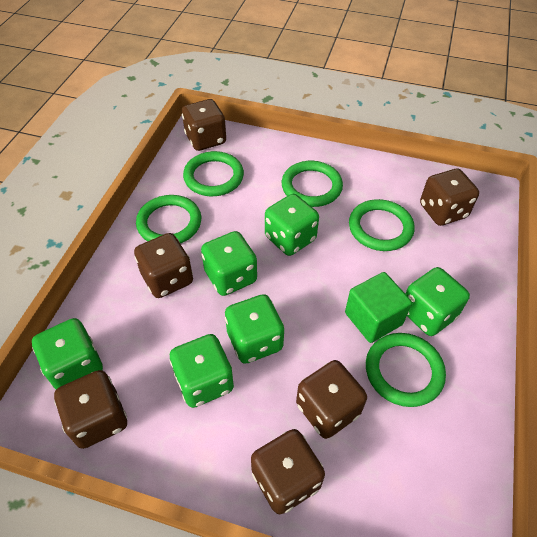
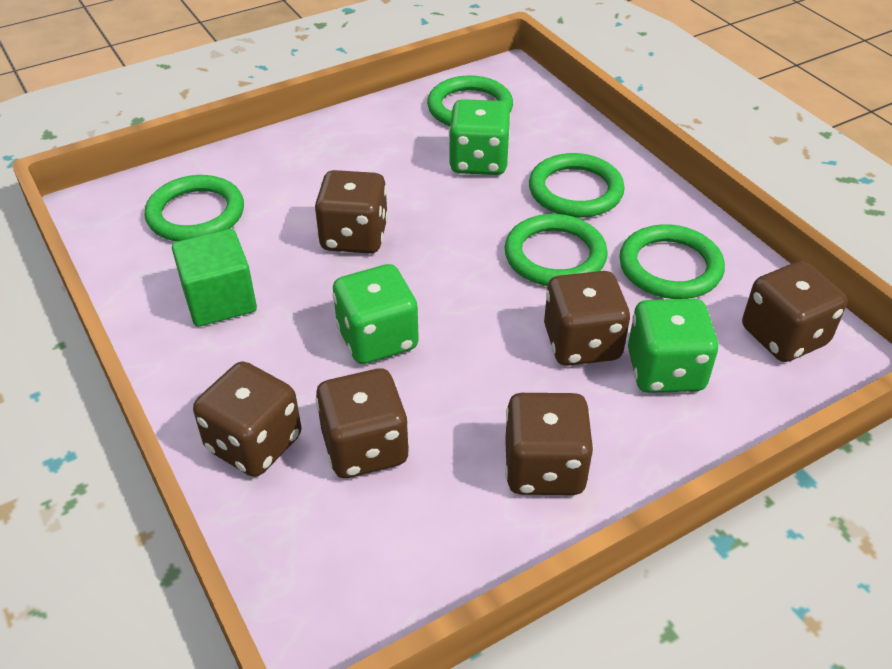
green dice: [32,318,103,389] [170,334,234,408] [201,231,257,296] [225,294,284,364] [265,194,319,256] [406,267,470,336] = 6 -> [332,264,419,364] [449,99,511,175] [628,299,719,393] = 3

